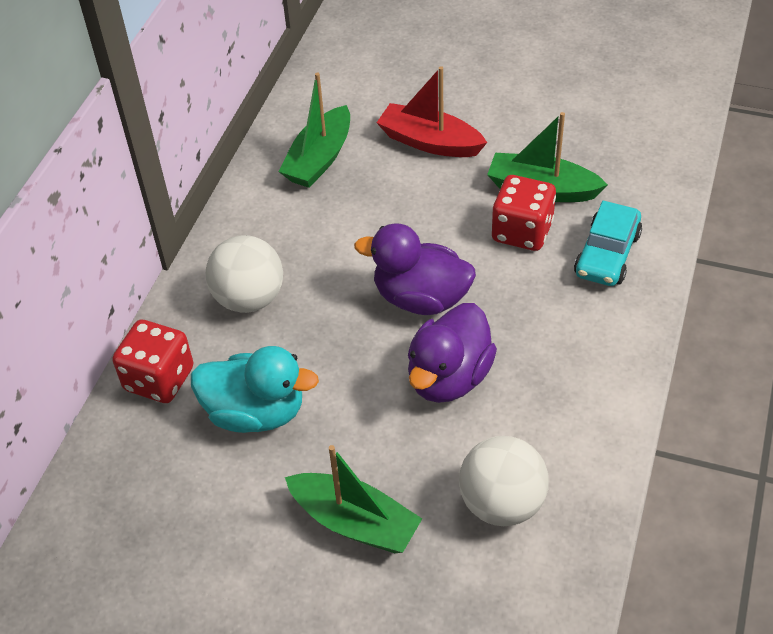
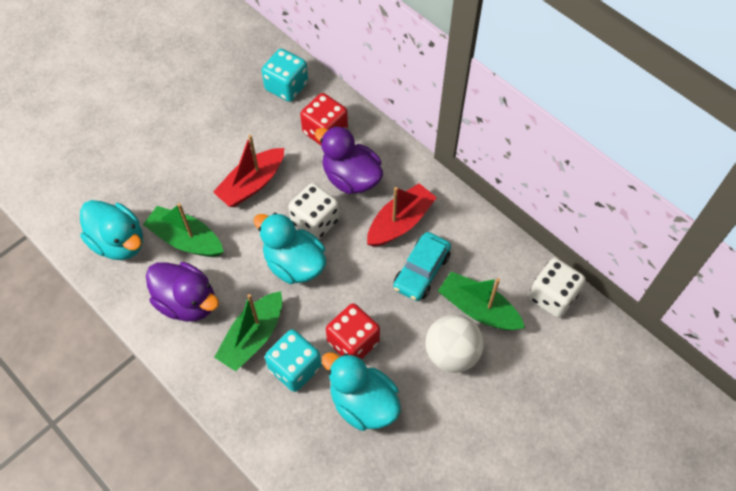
red boat: [377,66,487,157] = 1 -> [213,135,284,207] [367,183,437,247] = 2
turquoise dice: none = 0 -> [262,49,308,102] [265,330,321,392] = 2
turquoise duck: [191,346,319,433] = 1 -> [80,200,143,260] [254,213,326,284] [322,352,401,431] = 3
white ball: [206,235,283,313] [459,436,549,526] = 2 -> [425,314,484,373] = 1
white dice: none = 0 -> [288,183,339,239] [529,258,585,318] = 2

